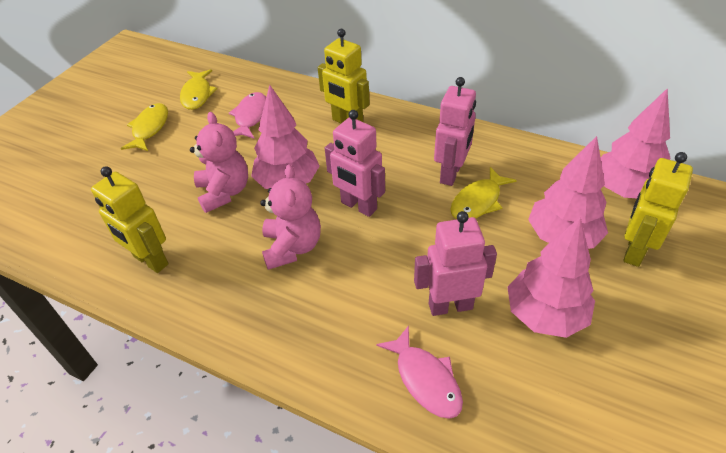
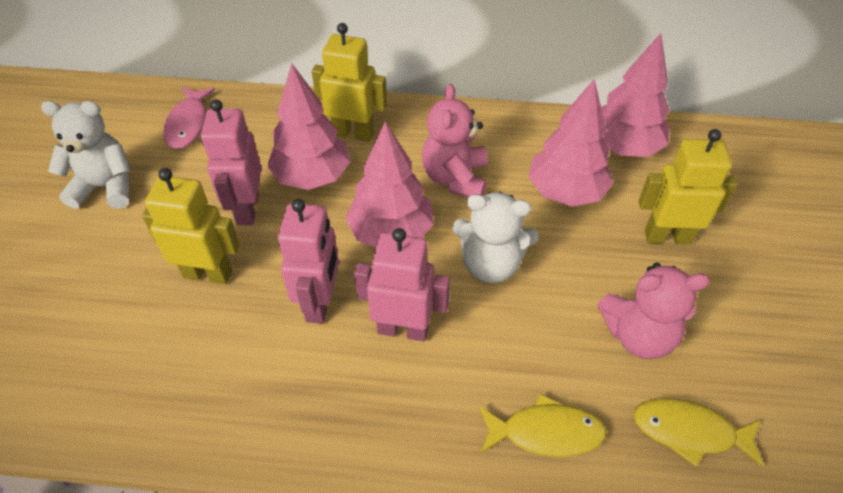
pink fish: [229,92,266,139] [376,325,463,419] = 2 -> [163,87,215,149] = 1
white teddy bear: none = 0 -> [41,101,131,209] [452,192,539,283] = 2
yellow fish: [121,103,168,151] [180,69,217,110] [450,167,517,219] = 3 -> [479,393,607,457] [633,398,764,467] = 2

